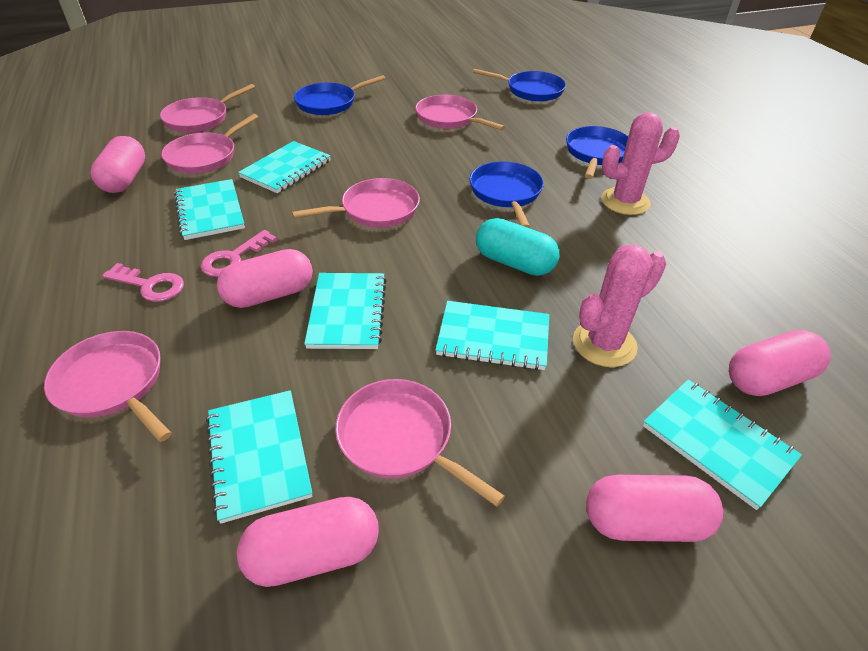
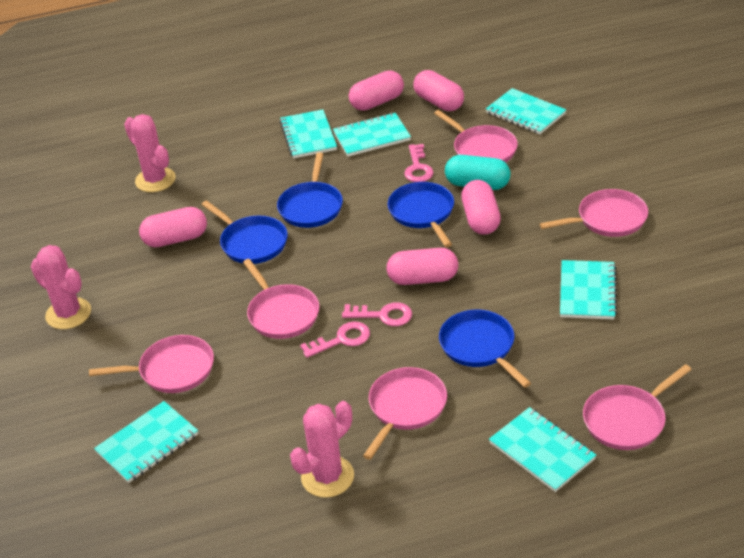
pink cactus: [573,244,666,367] [601,112,680,215] = 2 -> [31,245,91,329] [124,114,176,192] [290,401,354,498] = 3
pink key: [102,263,184,302] [201,230,277,277] = 2 -> [300,322,370,358] [342,302,412,326] [404,144,434,182] = 3

